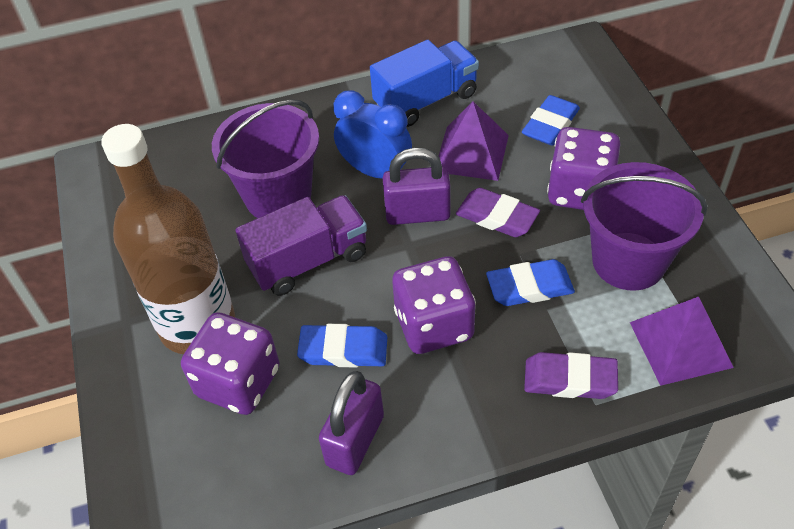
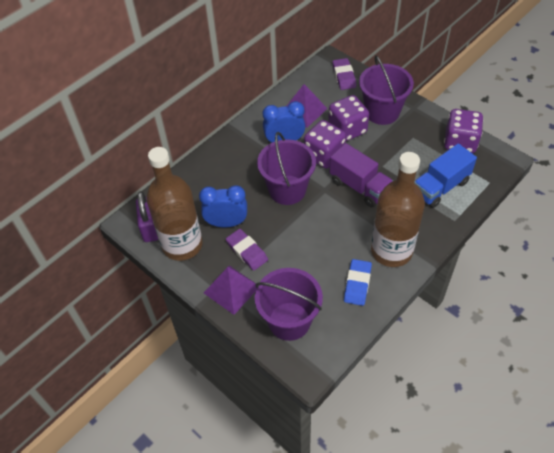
blue clock: [333,90,412,178] = 1 -> [199,185,247,227] [263,101,305,144] = 2
blue eraser: [297,324,387,368] [486,259,575,306] [522,95,580,145] = 3 -> [344,259,372,306] = 1
brown bottle: [101,124,235,354] = 1 -> [147,147,202,261] [371,152,425,267] = 2
purple bucket: [212,100,319,218] [581,162,707,291] = 2 -> [255,268,323,341] [257,132,316,205] [359,55,414,125] = 3
purple padlock: [319,371,384,475] [383,147,451,225] = 2 -> [136,191,158,242] = 1

